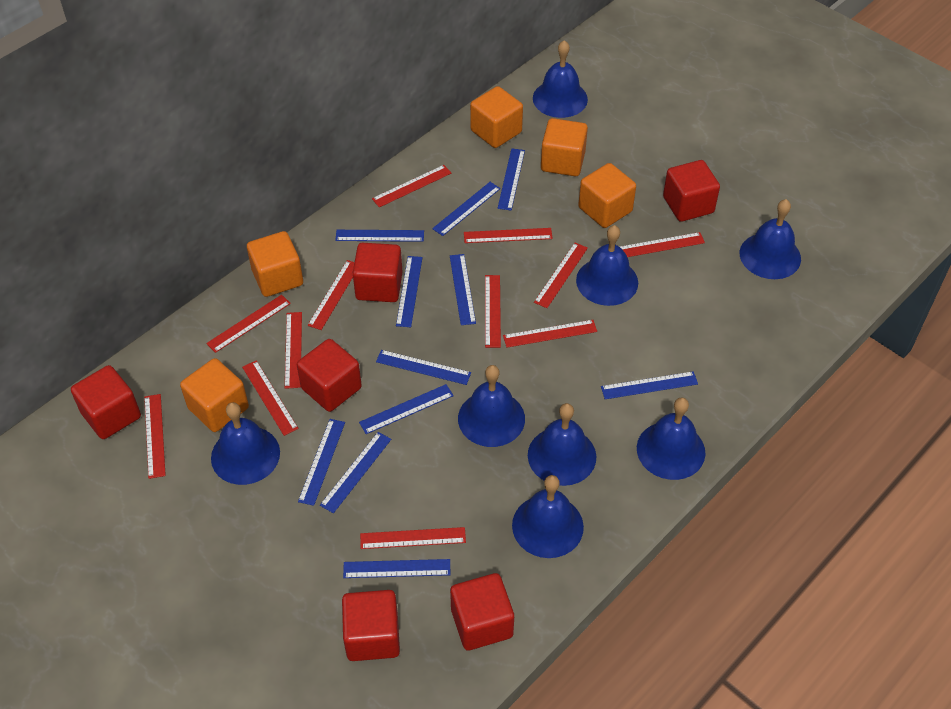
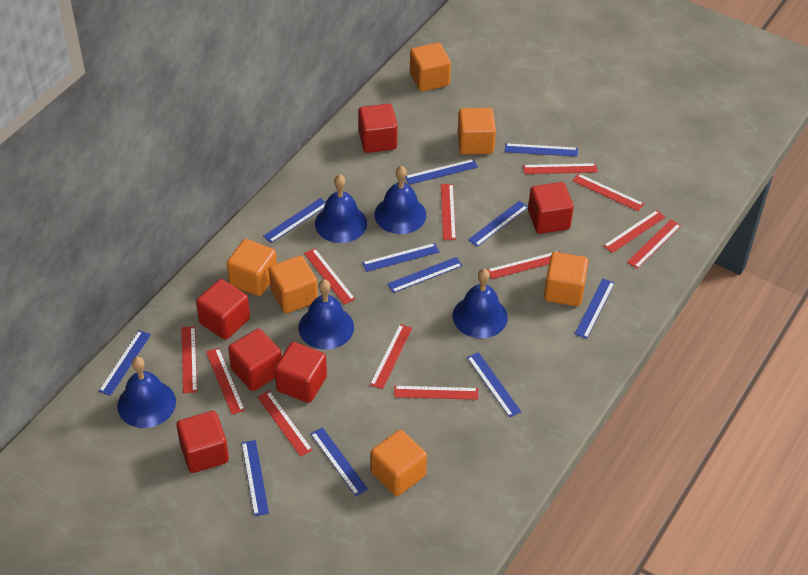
blue bell: [211,402,280,485] [458,365,525,447] [512,475,584,558] [528,403,596,486] [533,40,588,118] [576,225,638,306] [637,397,705,480] [740,199,801,279] = 8 -> [117,357,176,428] [299,279,354,350] [315,175,367,243] [374,166,426,234] [453,269,508,338] = 5
orange cube: [180,358,249,432] [247,231,303,297] [470,86,523,148] [541,118,588,176] [578,163,636,228] = 5 -> [227,239,277,296] [269,255,318,314] [371,430,427,496] [410,43,451,92] [458,108,496,155] [544,252,588,306] = 6

